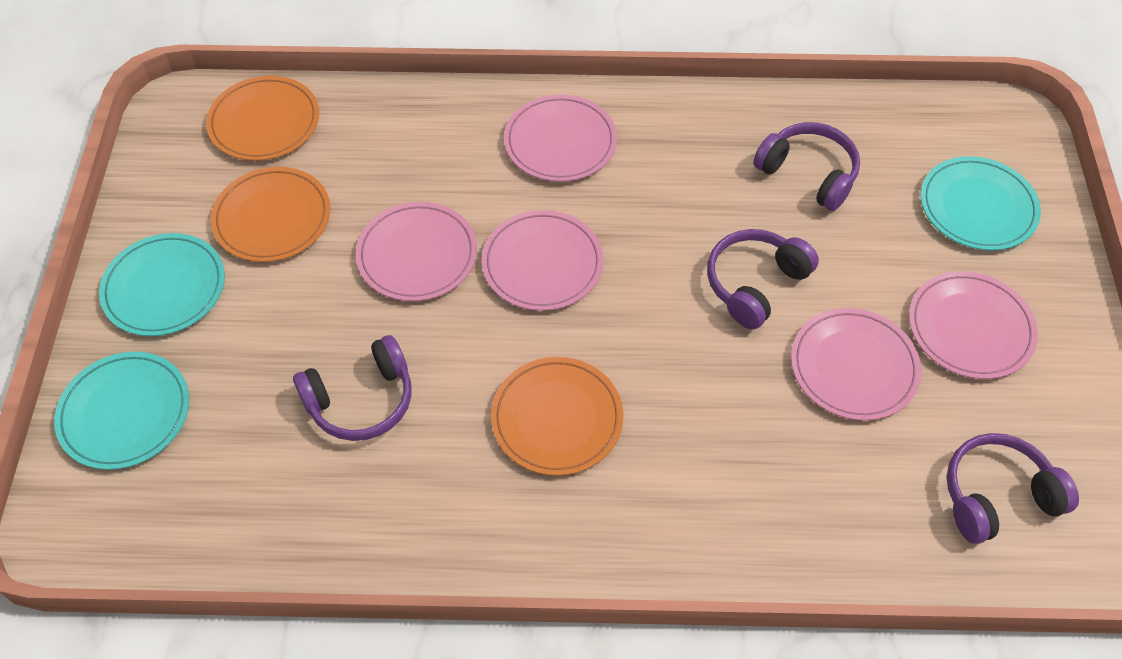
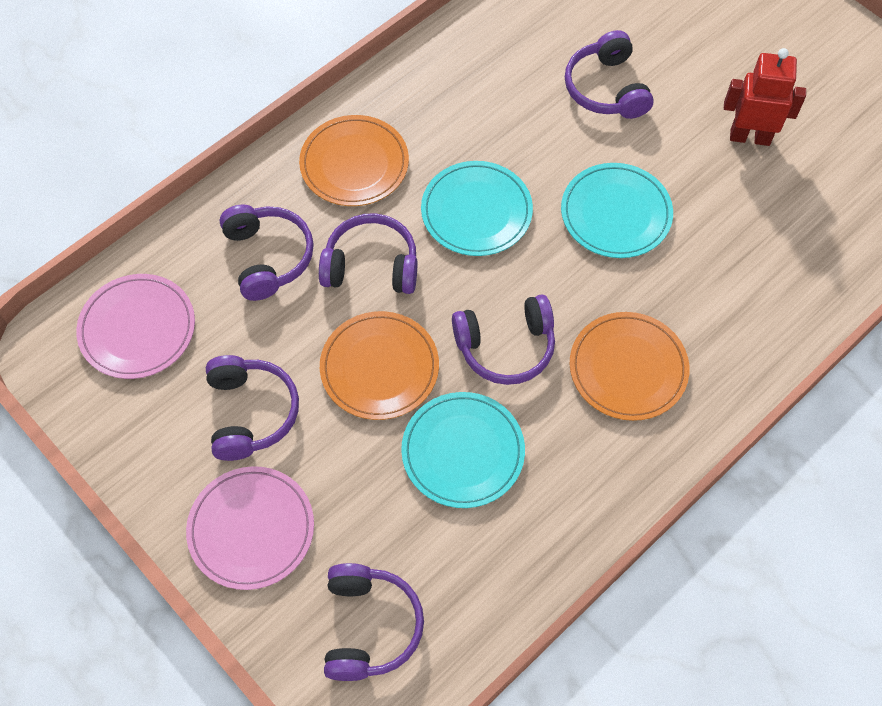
pink plate: [356,202,477,301] [482,210,603,311] [504,94,617,182] [791,308,921,420] [909,271,1038,379] = 5 -> [76,274,195,379] [186,466,314,590] = 2
purple headphones: [293,335,411,441] [707,229,819,329] [753,122,860,211] [946,433,1079,544] = 4 -> [206,355,299,461] [220,204,314,301] [319,213,417,294] [324,563,424,681] [452,294,555,385] [565,30,654,119] = 6
red robot: none = 0 -> [724,48,806,146] = 1

